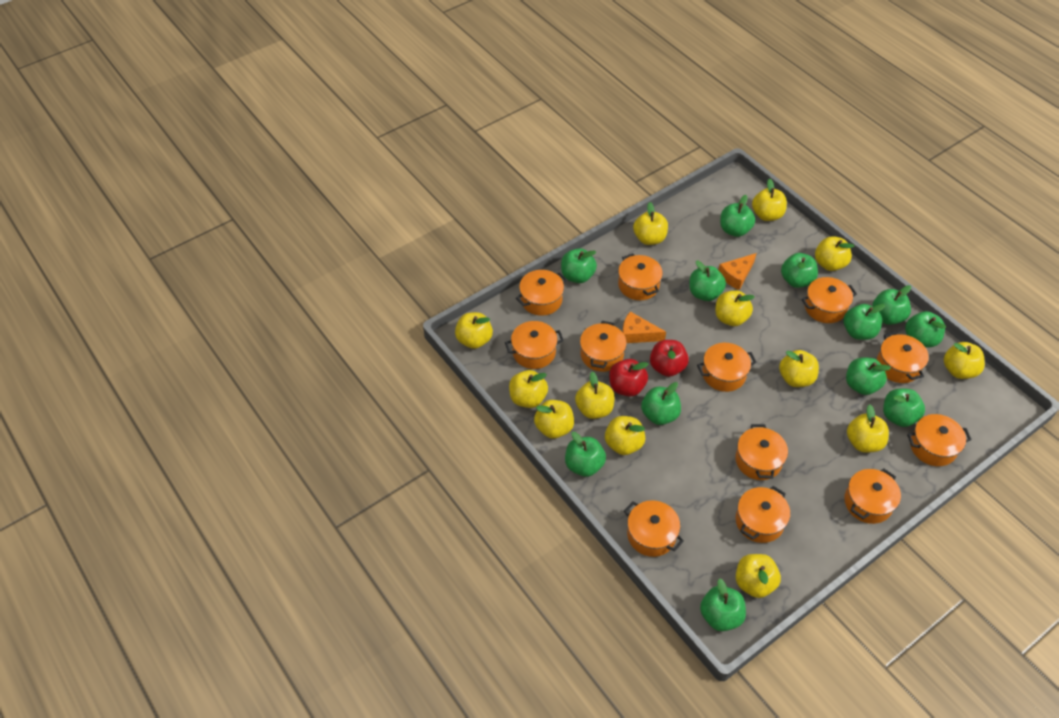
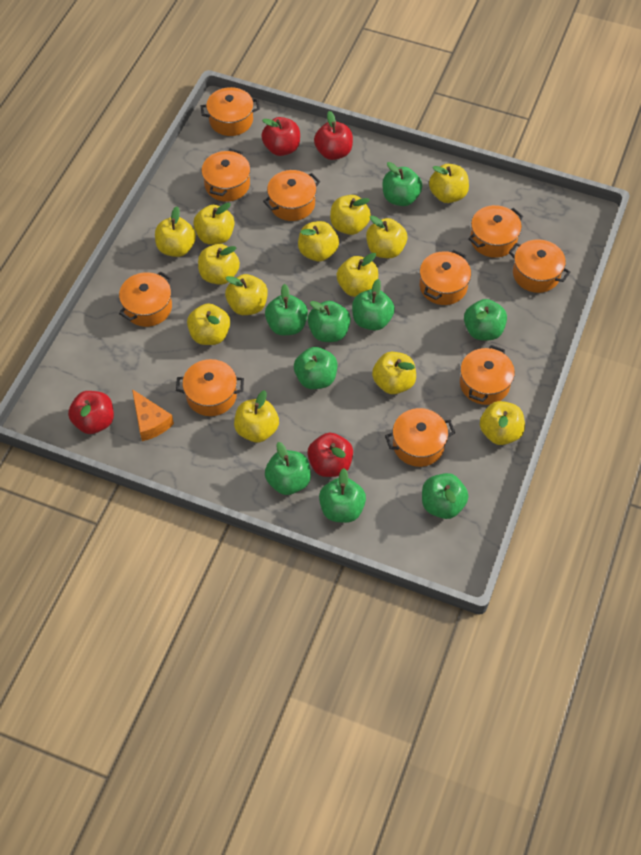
green apple: [561,248,597,283] [565,432,606,477] [641,382,681,425] [689,261,726,301] [700,578,746,631] [720,195,755,237] [781,253,818,288] [843,304,885,340] [846,357,891,395] [872,285,911,325] [883,389,925,427] [905,311,946,348] = 12 -> [265,284,308,335] [265,442,311,495] [294,347,338,389] [308,301,351,342] [319,468,366,523] [352,279,395,331] [382,162,422,206] [422,473,468,519] [464,299,507,340] = 9
orange cheese: [622,311,666,343] [719,253,757,290] = 2 -> [132,389,174,441] = 1
orange pot: [505,321,564,369] [516,270,567,316] [580,321,627,372] [618,253,663,300] [624,500,684,557] [697,343,757,392] [735,424,788,480] [736,486,790,543] [801,277,857,323] [844,468,901,524] [877,332,929,383] [907,414,972,466] = 12 -> [119,271,172,327] [176,359,244,416] [201,87,260,136] [201,149,250,202] [263,170,320,221] [385,408,455,467] [420,250,471,305] [460,345,515,405] [468,205,523,258] [509,239,571,293] = 10
red apple: [609,359,648,397] [650,340,689,377] = 2 -> [68,391,114,434] [261,117,300,156] [307,433,353,477] [314,111,353,160] = 4

